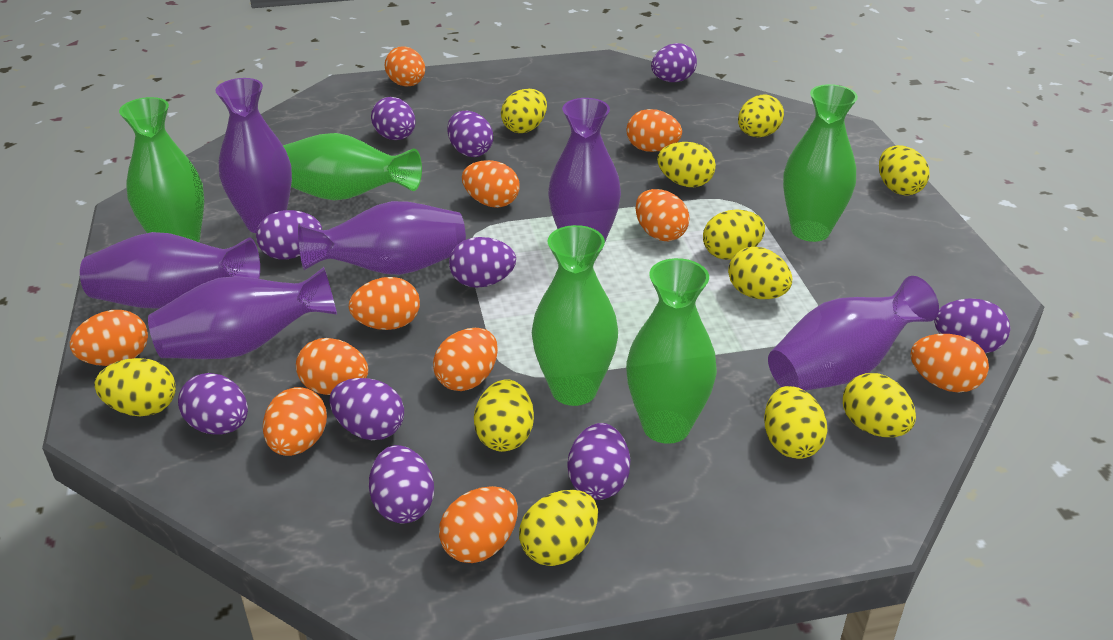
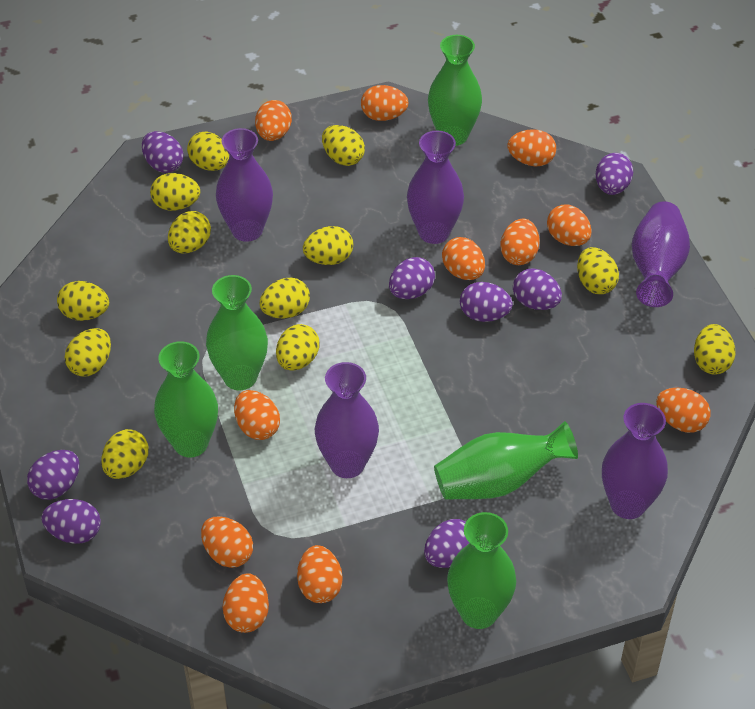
purple egg: [178,373,248,435] [256,210,322,260] [329,378,404,440] [369,445,434,524] [371,97,416,140] [448,111,493,157] [449,237,516,288] [568,423,630,500] [651,43,697,82] [934,299,1010,353] = 10 -> [27,450,80,500] [41,499,101,544] [142,131,183,173] [389,257,435,299] [424,519,469,568] [460,282,513,322] [513,268,562,310] [596,153,633,195] = 8
purple vase: [80,232,260,308] [148,267,337,359] [216,78,292,233] [298,201,466,275] [548,98,621,251] [768,276,939,391] = 6 -> [216,128,273,242] [315,362,379,478] [407,131,464,244] [602,403,668,519] [632,201,690,307] = 5
yellow egg: [94,358,176,416] [474,379,534,452] [501,88,547,133] [519,490,598,566] [657,142,716,187] [703,209,765,260] [728,247,792,299] [738,95,784,137] [764,386,828,459] [843,373,916,437] [879,145,929,196] = 11 -> [57,281,109,321] [65,328,111,377] [101,429,149,479] [150,173,200,211] [168,211,211,253] [187,131,229,171] [259,278,310,318] [276,324,319,370] [303,226,353,265] [322,125,365,166] [577,247,619,294] [694,324,736,375] = 12

